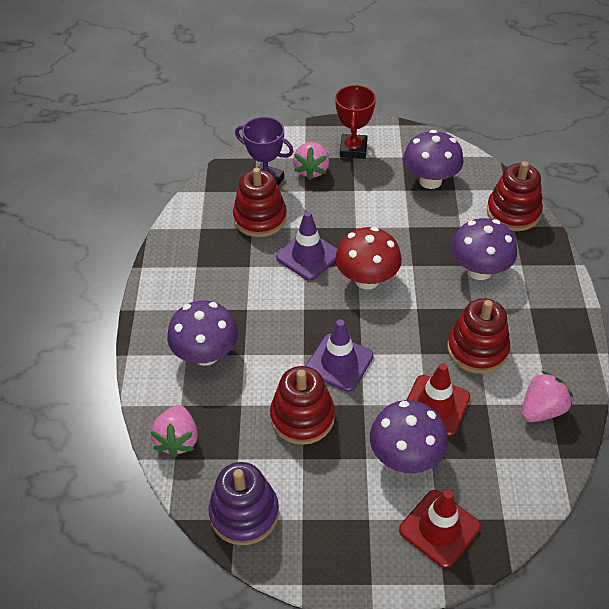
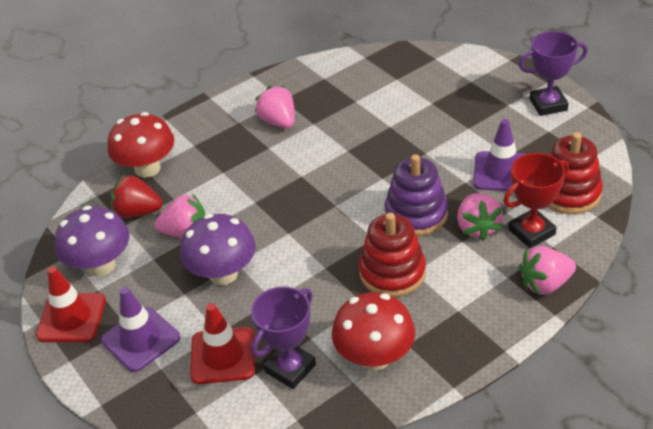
pink strawberry: [151,405,198,457] [293,142,330,180] [522,371,573,422] = 3 -> [155,193,205,238] [255,86,295,129] [457,193,503,241] [519,246,576,295] = 4
purple mushroom: [167,301,238,366] [370,400,448,473] [403,130,464,189] [451,218,517,280] = 4 -> [55,206,129,276] [180,214,256,285] = 2
purple trophy: [235,117,294,186] = 1 -> [251,287,316,389] [519,31,588,116] = 2
red mushroom: [335,227,402,289] = 1 -> [108,112,174,178] [332,292,415,371] = 2
red stacking toy: [233,168,287,237] [270,366,335,445] [447,298,510,374] [487,161,543,231] = 4 -> [359,212,426,297] [548,132,603,214] = 2
red strawberry: none = 0 -> [111,174,162,218] = 1

